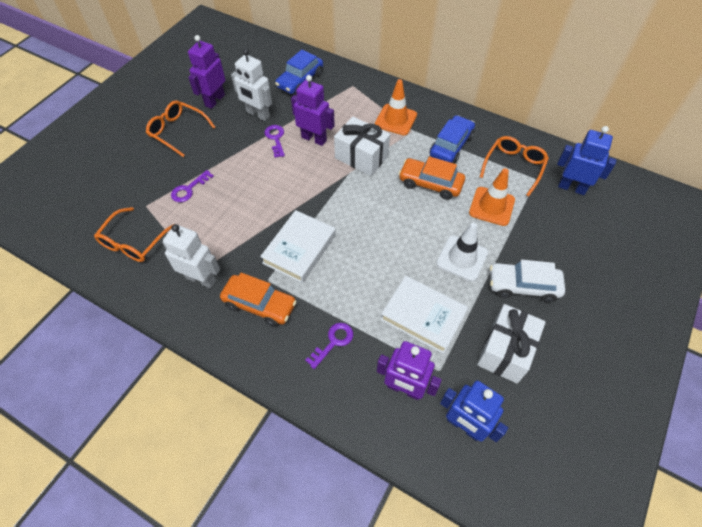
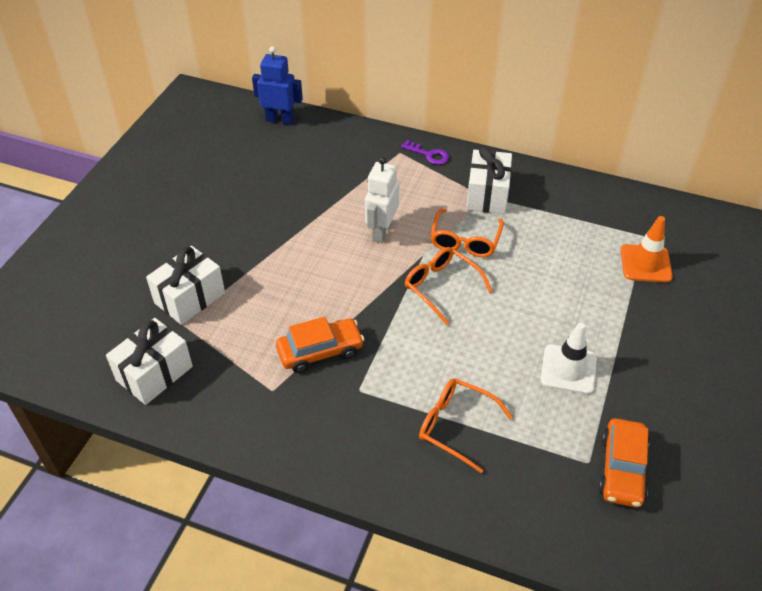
blue car: [275,50,323,95] [430,115,475,164] = 2 -> none = 0
blue robot: [440,380,508,442] [557,126,617,195] = 2 -> [252,46,303,125] = 1
orange traffic cone: [375,79,417,135] [469,168,515,226] = 2 -> [620,216,673,282] = 1
purple key: [171,170,214,202] [264,125,285,158] [305,323,353,369] = 3 -> [401,140,449,165] = 1
purple robot: [188,35,226,109] [291,75,335,146] [377,341,442,400] = 3 -> none = 0
white book: [260,210,336,283] [381,276,468,354] = 2 -> none = 0
white car: [490,260,565,302] = 1 -> none = 0
white gift: [334,117,390,176] [477,304,546,384] = 2 -> [106,318,193,405] [146,246,225,325] [466,147,512,214] = 3
white robot: [163,224,220,288] [231,49,272,121] = 2 -> [365,157,399,243] = 1

